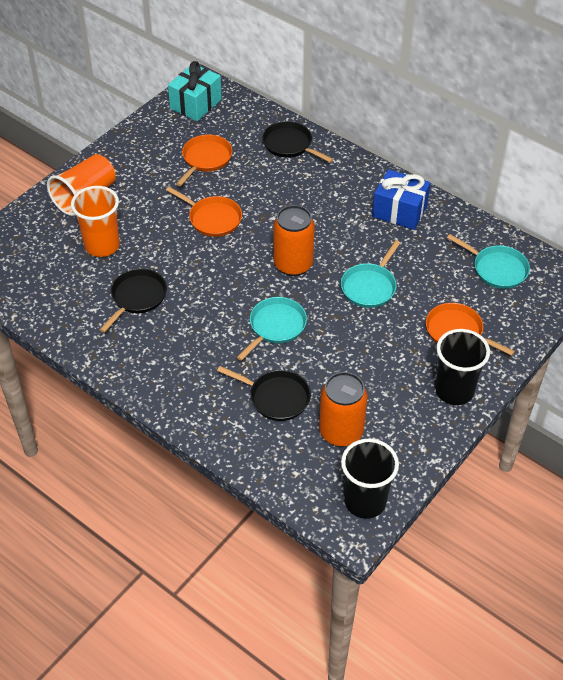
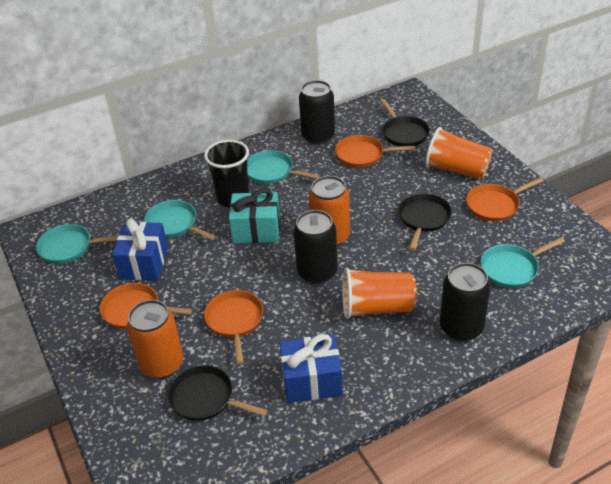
black can: none = 0 -> [293,210,338,284] [299,80,335,145] [440,263,491,342] = 3
black cup: [341,439,399,519] [435,329,490,405] = 2 -> [204,140,249,208] = 1
blue gift: [372,169,430,230] = 1 -> [112,218,168,281] [280,334,343,403] = 2
orange pan: [166,187,242,237] [176,135,233,186] [426,303,515,356] = 3 -> [100,283,192,329] [204,290,263,364] [335,135,415,168] [466,177,544,221] = 4
turquoise pan: [237,297,307,361] [341,240,400,308] [447,234,530,289] = 3 -> [36,224,118,264] [144,200,216,240] [247,150,320,184] [480,237,565,288] = 4

